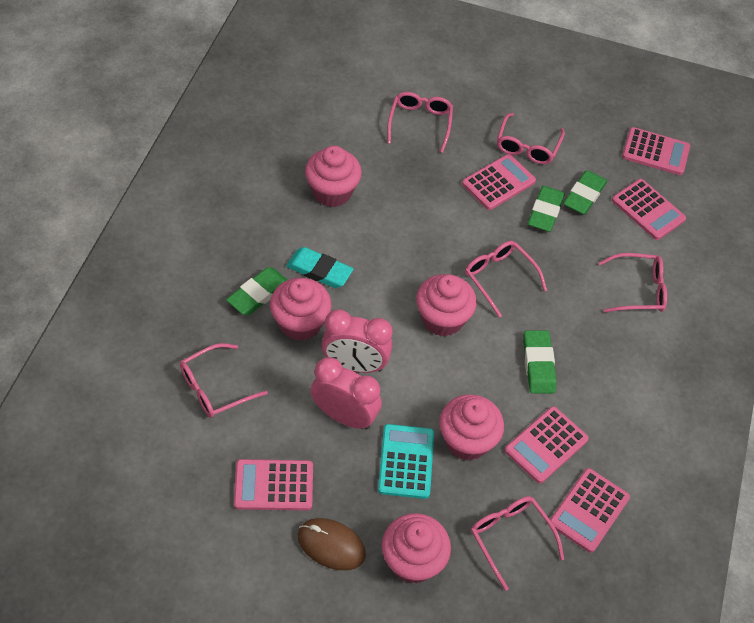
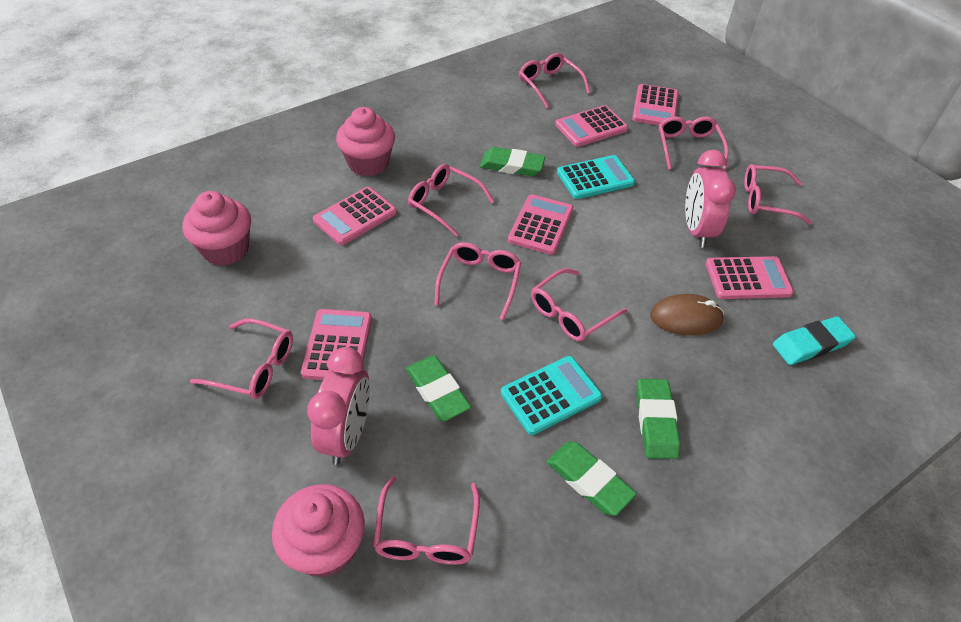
pink cupcake: [270,278,331,341] [305,146,362,207] [382,513,451,583] [416,274,477,336] [439,394,504,461] = 5 -> [182,191,251,266] [272,484,365,578] [336,107,395,177] = 3
pink glasses: [180,343,268,418] [387,92,453,153] [465,241,547,318] [471,496,564,591] [497,113,565,164] [599,253,667,312] = 6 -> [190,318,293,399] [373,476,480,565] [408,164,494,237] [434,242,521,320] [519,53,590,108] [531,268,628,341] [659,116,728,170] [744,164,812,225] = 8
turquoise calculator: [378,424,434,499] = 1 -> [501,356,602,435] [557,155,635,199] = 2

